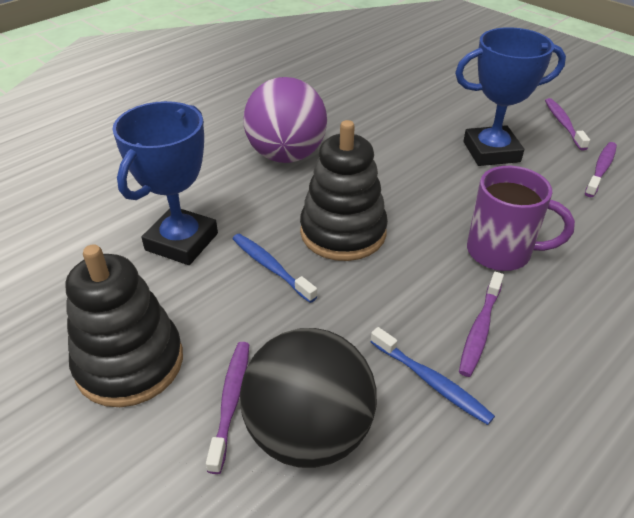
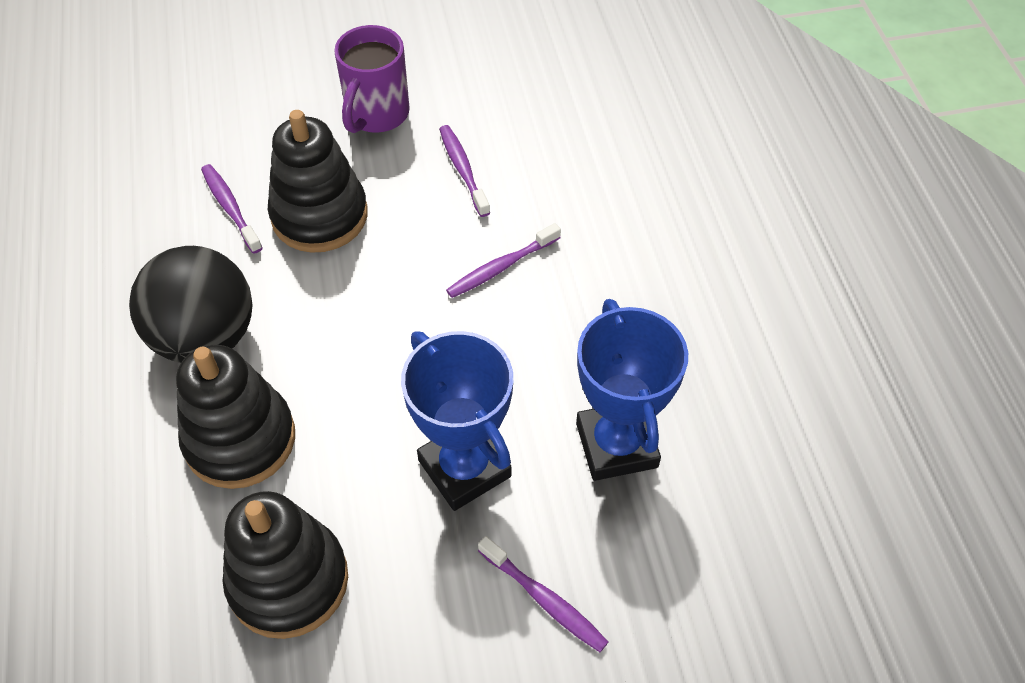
black stacking toy: [66,244,183,407] [300,120,388,261] = 2 -> [176,345,295,489] [222,491,348,639] [268,110,368,253] = 3
blue toothbrush: [233,234,318,303] [370,327,495,425] = 2 -> none = 0
purple ball: [244,77,327,163] = 1 -> none = 0

